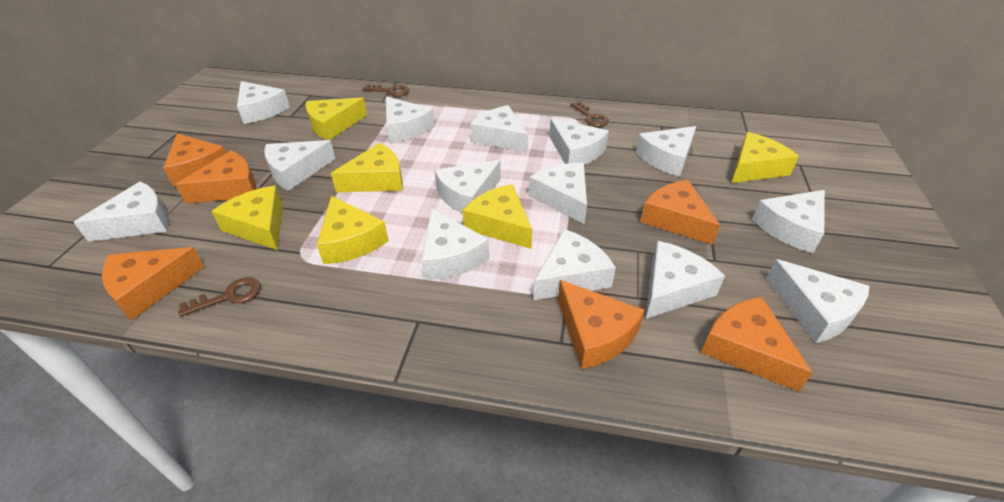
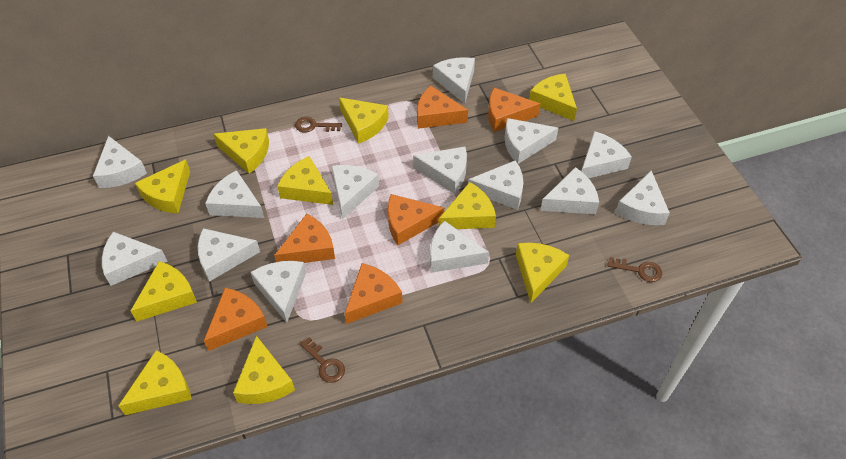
yellow cheese: [211,186,283,250] [305,97,367,140] [317,196,389,264] [331,143,403,192] [463,184,532,249] [731,132,799,183] = 6 -> [118,350,192,415] [131,261,197,321] [135,159,190,214] [213,128,269,174] [233,336,295,404] [277,156,333,205] [339,97,389,144] [439,182,496,229] [516,243,569,303] [529,73,577,121] = 10

